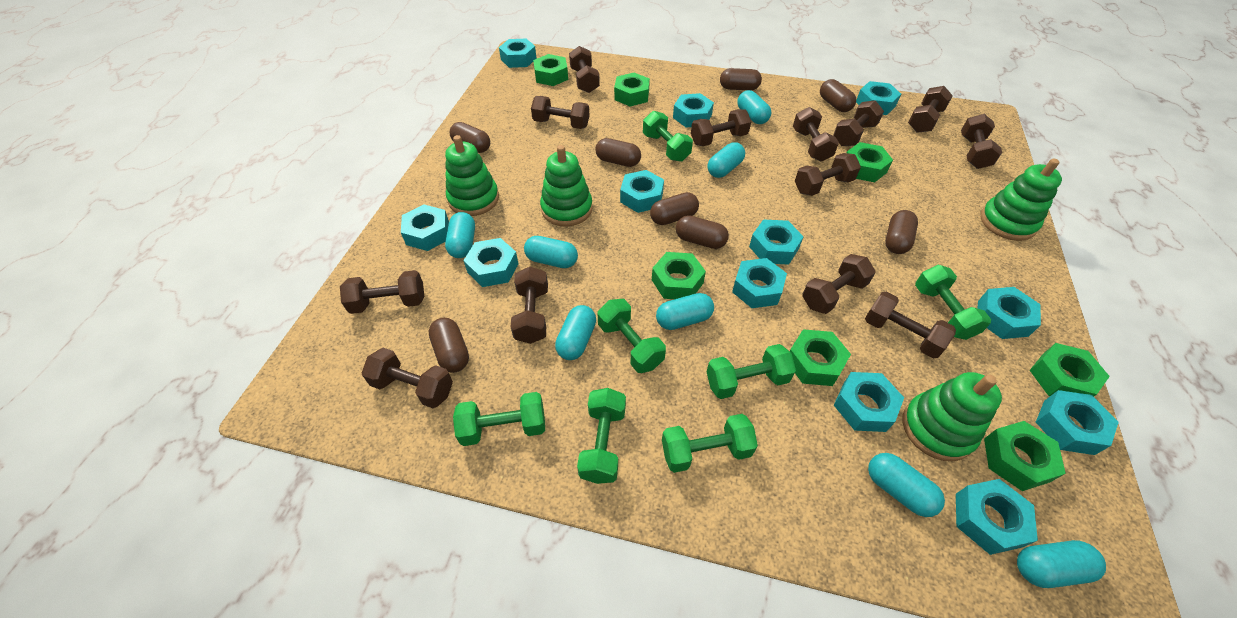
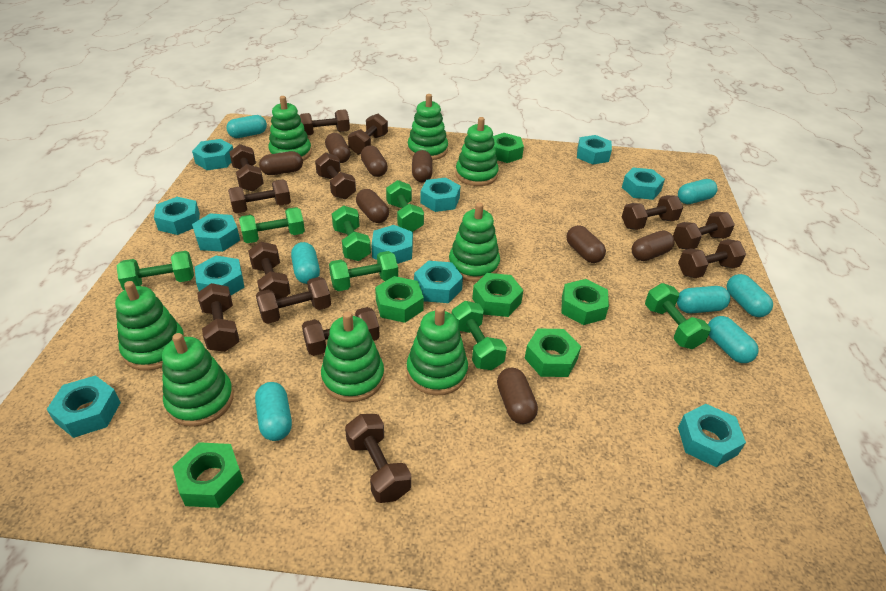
green nut: [533,54,568,86] [614,73,650,106] [652,252,706,299] [789,329,851,386] [847,142,893,182] [984,421,1066,491] [1030,343,1110,397] = 7 -> [172,442,244,508] [375,276,424,323] [472,273,523,317] [492,133,524,163] [525,329,581,377] [561,279,609,325] = 6
green stacking toy: [445,135,499,216] [540,145,593,227] [902,372,1002,461] [980,159,1062,241] = 4 -> [115,281,185,371] [162,333,234,427] [268,96,312,161] [321,311,384,402] [407,306,468,396] [408,94,448,160] [449,203,500,282] [456,117,499,186] = 8
turquoise capsule: [445,212,475,258] [524,236,578,268] [555,305,596,360] [656,293,714,330] [707,142,745,178] [737,90,771,124] [868,453,945,517] [1017,540,1106,588] = 8 -> [226,115,267,138] [255,382,292,441] [291,242,320,284] [677,286,730,313] [678,179,717,204] [708,316,758,363] [727,274,773,317] = 7
turquoise nut: [401,205,449,251] [463,238,519,287] [499,39,537,68] [620,170,664,213] [673,93,714,127] [732,258,787,308] [749,219,804,265] [834,372,904,432] [856,81,901,115] [956,479,1038,555] [978,287,1041,339] [1036,390,1119,455] = 12 -> [46,375,121,438] [154,197,200,235] [192,139,233,170] [192,213,240,252] [195,256,245,295] [372,225,413,264] [414,261,463,303] [420,178,460,212] [577,135,612,165] [622,168,665,200] [678,404,746,467] = 11

